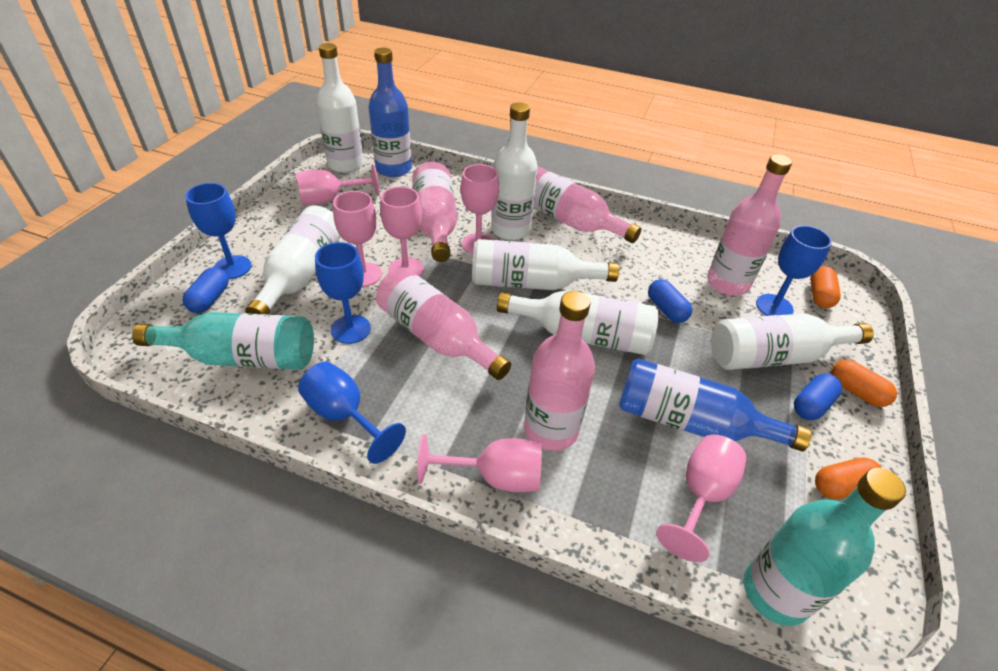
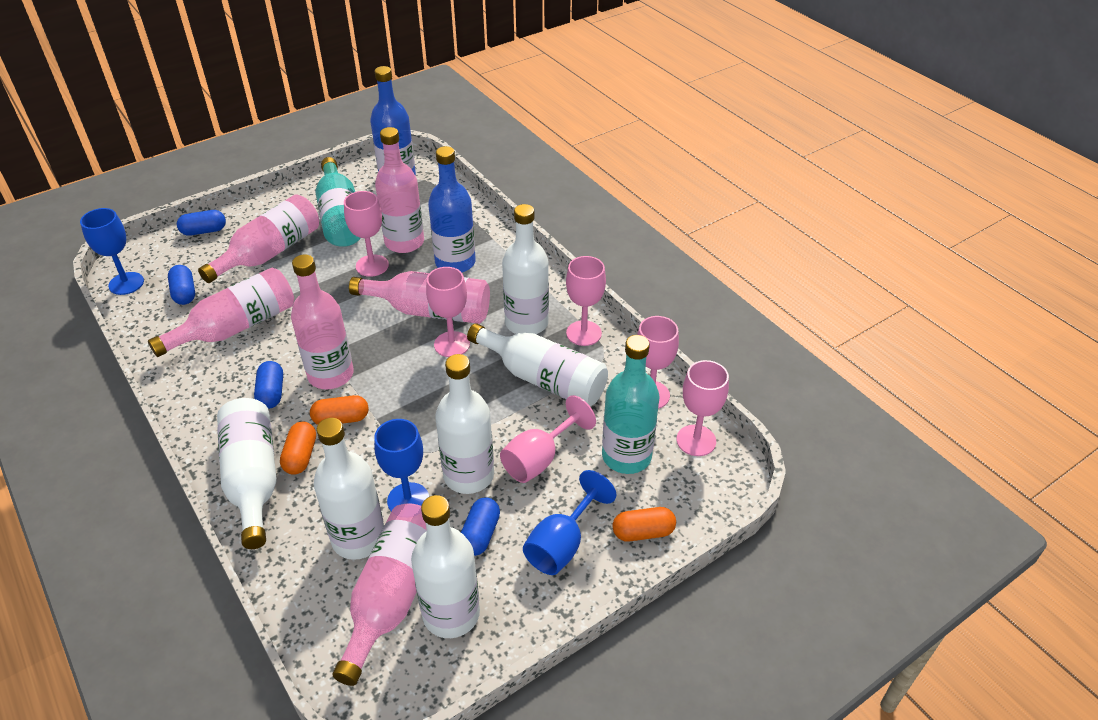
blue capsule: [183,267,229,313] [648,279,692,323] [794,373,842,420] = 3 -> [168,265,195,305] [177,210,226,236] [254,361,283,409] [461,497,500,556] = 4
blue goblet: [185,183,251,279] [298,362,406,464] [315,242,371,344] [756,225,832,316] = 4 -> [80,208,144,295] [374,419,429,512] [523,470,617,575] = 3
pink bottle: [376,268,511,380] [412,162,457,262] [524,291,595,451] [534,167,641,243] [707,154,792,296] = 5 -> [148,268,294,357] [198,194,319,283] [291,254,354,389] [332,503,427,686] [349,271,490,324] [375,127,424,253] = 6

